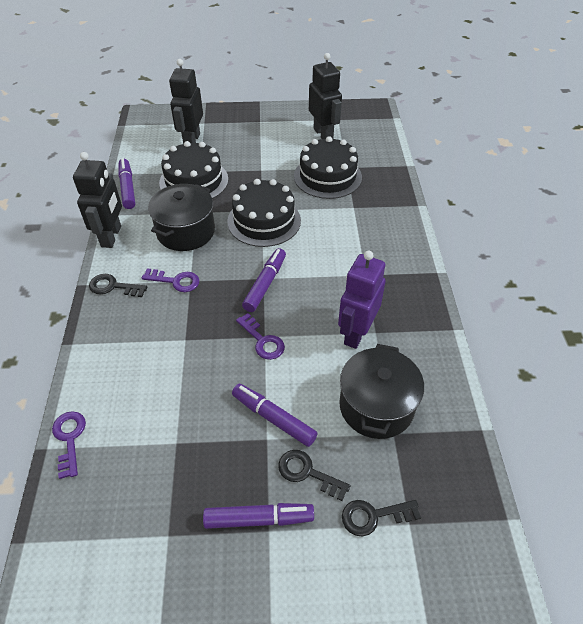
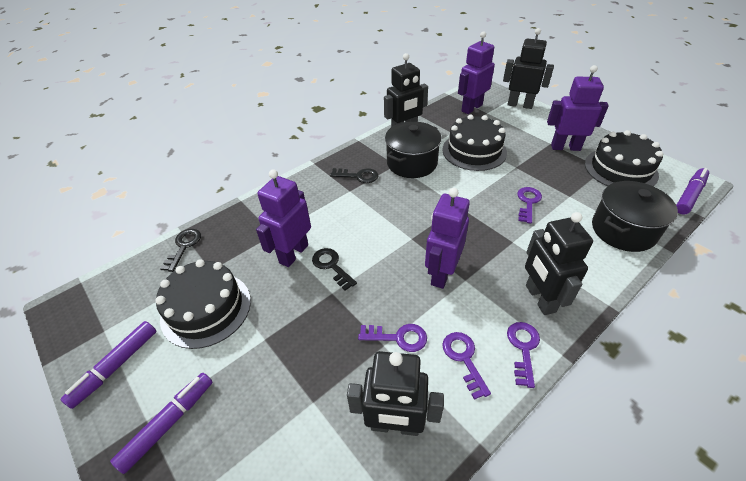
black robot: [73,152,122,248] [169,59,203,144] [309,53,342,139] = 3 -> [347,351,444,436] [384,53,428,127] [503,28,554,109] [525,212,593,315] = 4
purple key: [52,411,86,479] [142,268,199,292] [236,313,285,360] = 3 -> [358,324,427,352] [442,332,491,400] [507,322,540,388] [517,187,542,224] = 4
purple marker: [118,158,135,209] [203,503,314,529] [232,384,318,447] [242,248,286,312] = 4 -> [60,321,156,409] [110,373,212,474] [676,168,709,215] = 3
purple robot: [338,251,386,349] = 1 -> [256,169,311,267] [425,188,470,289] [458,31,495,114] [547,65,609,151] = 4

